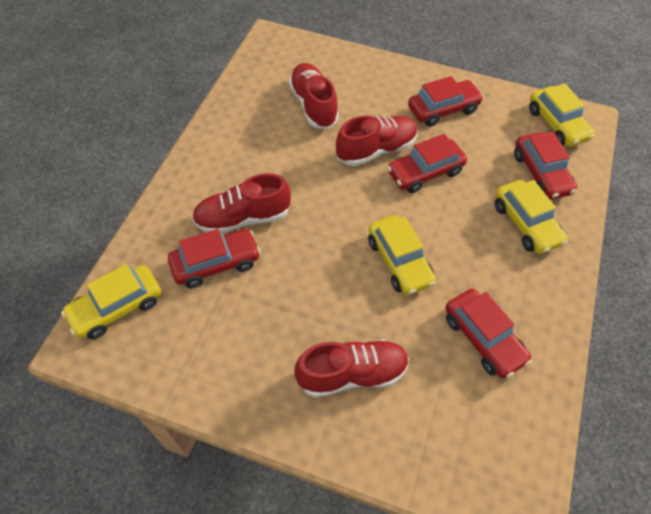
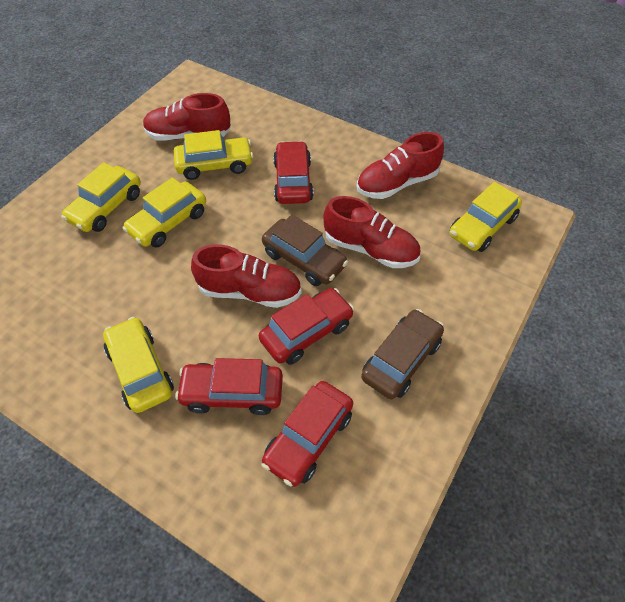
brown car: none = 0 -> [262,215,348,286] [361,309,444,399] = 2
red car: [168,229,261,288] [387,134,467,193] [408,76,484,127] [445,289,532,378] [514,132,577,200] = 5 -> [175,358,283,415] [259,288,354,365] [261,381,353,487] [273,141,314,204] = 4
yellow car: [61,264,161,339] [368,215,436,295] [495,180,568,254] [529,84,595,147] = 4 -> [61,162,141,232] [103,317,174,413] [122,177,206,248] [174,130,253,180] [450,182,522,252] = 5

